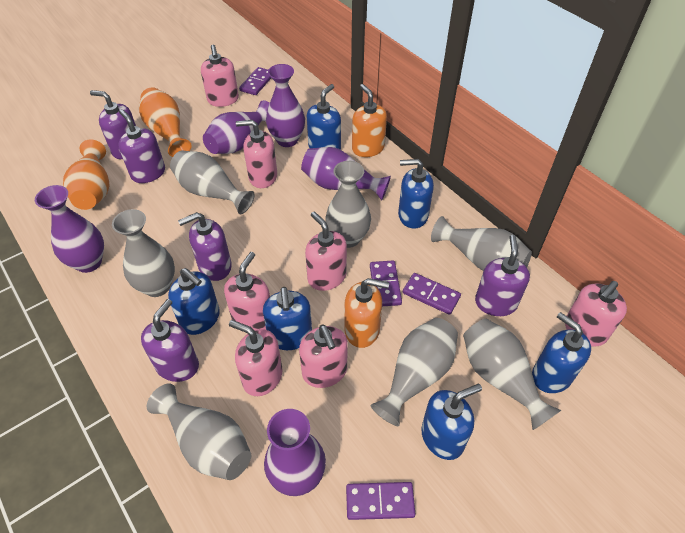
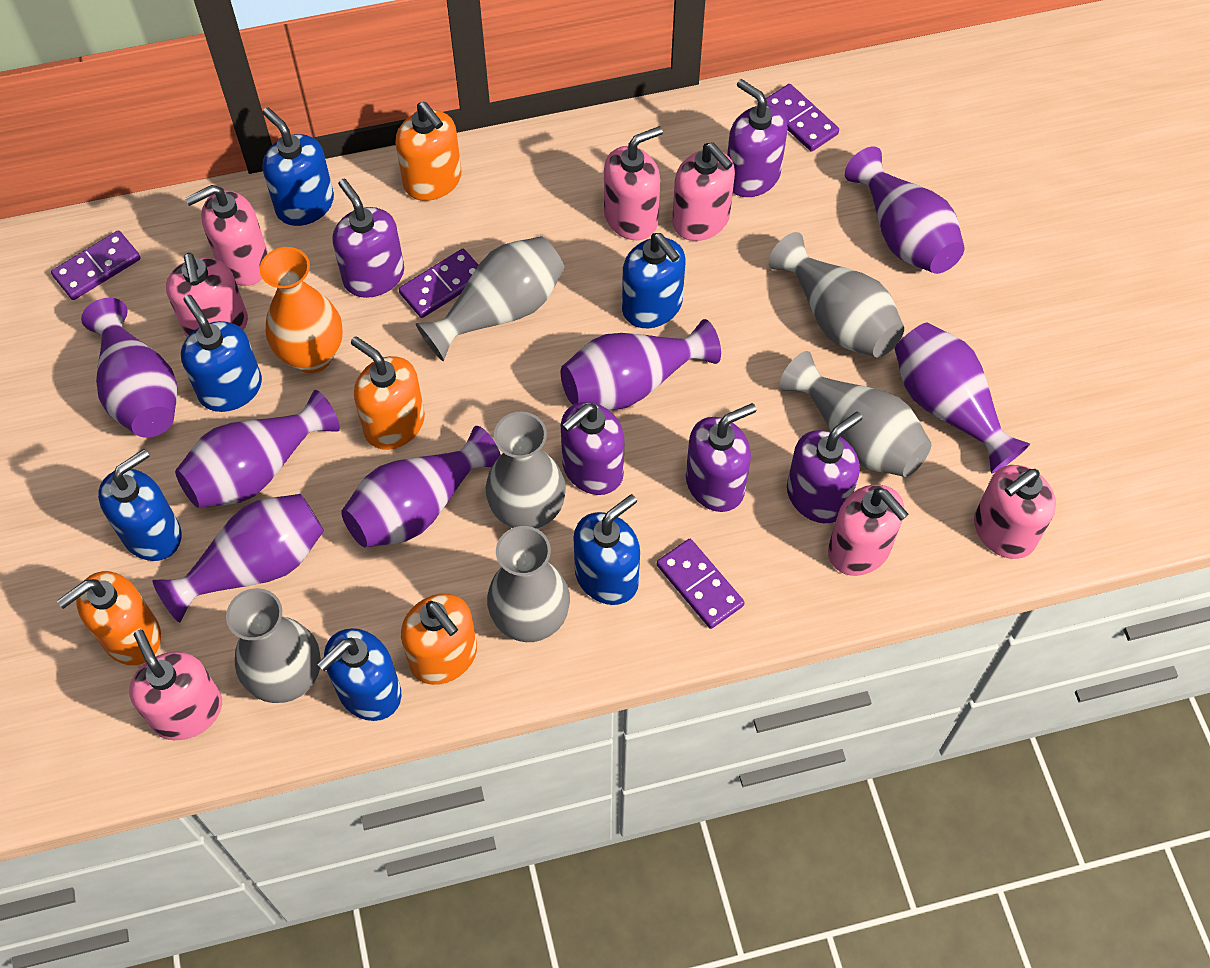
grey vase: [112,209,175,297] [147,383,251,480] [170,151,255,214] [326,161,371,248] [371,318,458,426] [431,216,532,271] [463,319,561,430] = 7 -> [226,588,321,703] [416,236,565,361] [486,411,566,529] [487,526,570,642] [769,232,904,357] [780,351,932,477] = 6
orange soap dispenser: [344,278,389,348] [352,84,387,157] = 2 -> [57,571,161,665] [351,336,425,450] [395,102,461,201] [401,594,477,685] = 4
orange vase: [63,139,110,210] [139,87,192,157] = 2 -> [260,247,343,373] = 1
purple vase: [35,185,104,273] [203,100,270,154] [264,409,326,496] [266,64,305,147] [301,147,391,200] = 5 -> [81,298,177,438] [152,494,324,623] [175,390,340,508] [341,426,501,548] [561,319,721,410] [845,147,965,274] [895,323,1030,474] = 7

